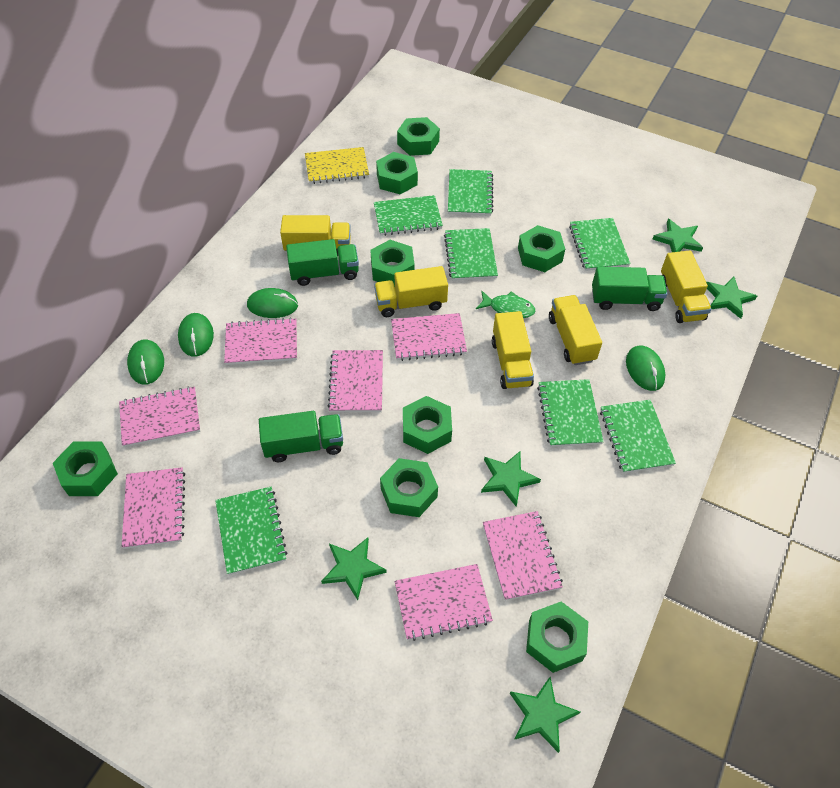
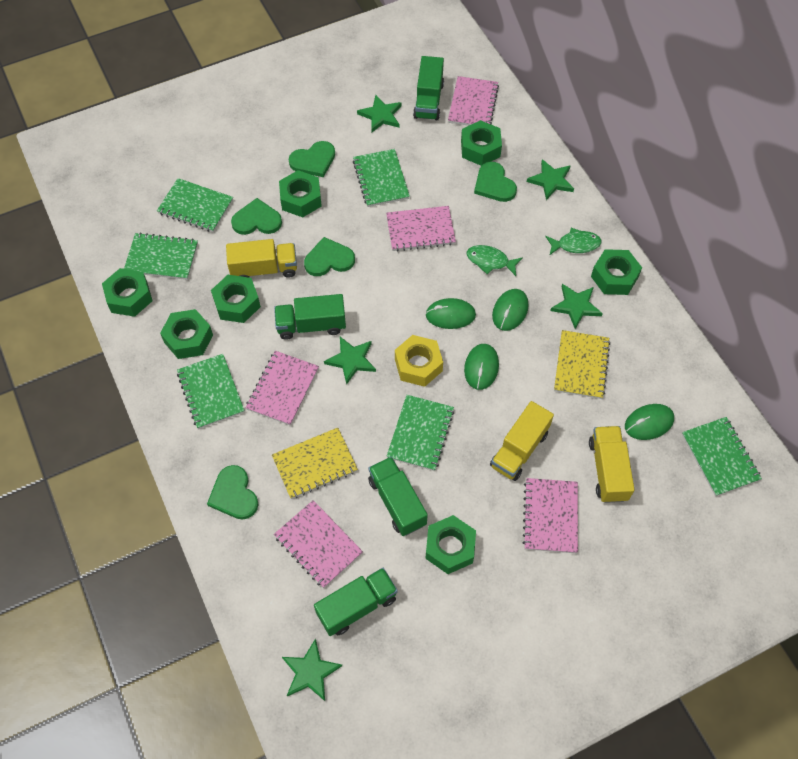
green fish: [476,291,535,318] = 1 -> [467,245,523,276] [545,228,602,256] = 2
green heart: none = 0 -> [207,465,259,520] [231,198,282,235] [289,141,335,177] [304,237,355,276] [474,162,517,202] = 5
green notebook: [215,487,287,575] [374,195,443,236] [444,228,498,281] [448,169,493,216] [537,379,604,447] [569,218,631,271] [600,400,676,473] = 7 -> [124,232,198,280] [157,178,233,232] [177,354,245,429] [353,149,410,207] [386,395,454,471] [682,417,762,496] = 6
green nut: [53,441,118,496] [370,240,415,287] [376,152,418,194] [380,458,438,517] [397,117,440,156] [403,396,452,454] [518,225,565,272] [526,602,588,673] = 8 -> [102,268,153,317] [160,309,213,359] [211,275,261,323] [279,170,322,217] [425,515,476,574] [461,120,502,165] [591,249,642,295] = 7
green truck: [259,411,343,462] [286,239,359,286] [592,266,667,311] = 3 -> [274,294,346,340] [314,568,398,636] [368,457,428,536] [413,56,444,120] = 4
pink notebook: [119,386,200,447] [122,467,185,549] [224,318,297,365] [328,350,383,412] [391,313,467,361] [395,564,493,641] [483,511,563,601] = 7 -> [246,351,319,426] [274,500,363,588] [386,206,456,252] [448,76,499,126] [522,478,578,553] = 5
yellow notebook: [305,147,369,184] = 1 -> [272,428,358,499] [554,330,610,399] = 2
yellow nut: none = 0 -> [395,335,443,387] = 1
yellow truck: [280,215,351,256] [374,266,448,317] [492,311,534,389] [549,295,602,365] [661,250,712,323] = 5 -> [226,239,297,278] [490,401,554,481] [589,426,635,503] = 3

